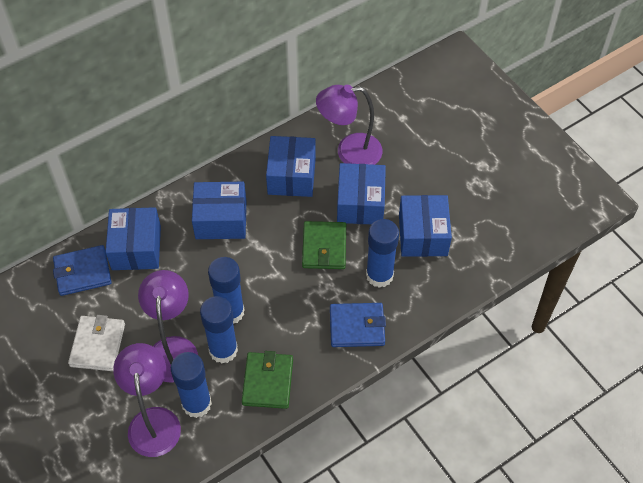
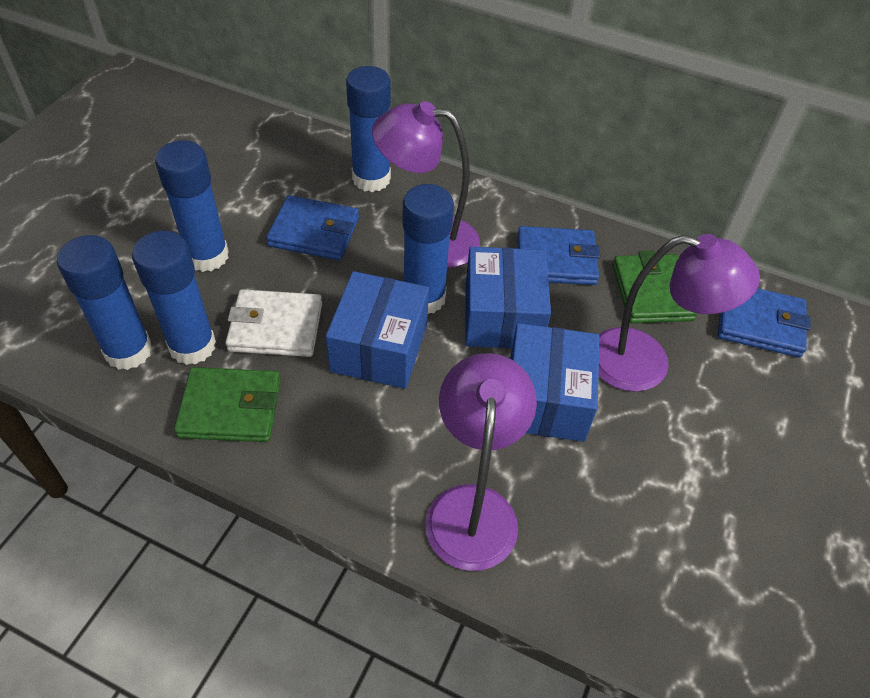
blue box: [106,207,161,270] [192,182,246,239] [266,136,316,197] [337,163,386,224] [399,195,452,257] = 5 -> [326,271,429,389] [466,247,551,348] [510,323,600,442] = 3
blue glue stick: [171,352,212,418] [200,296,238,363] [208,257,244,324] [366,219,399,288] = 4 -> [57,235,153,370] [132,231,216,365] [155,140,229,272] [346,66,391,192] [403,184,454,314] = 5
blue wallet: [53,245,112,296] [330,303,386,347] = 2 -> [266,195,359,260] [517,226,600,285] [718,288,811,358] = 3

